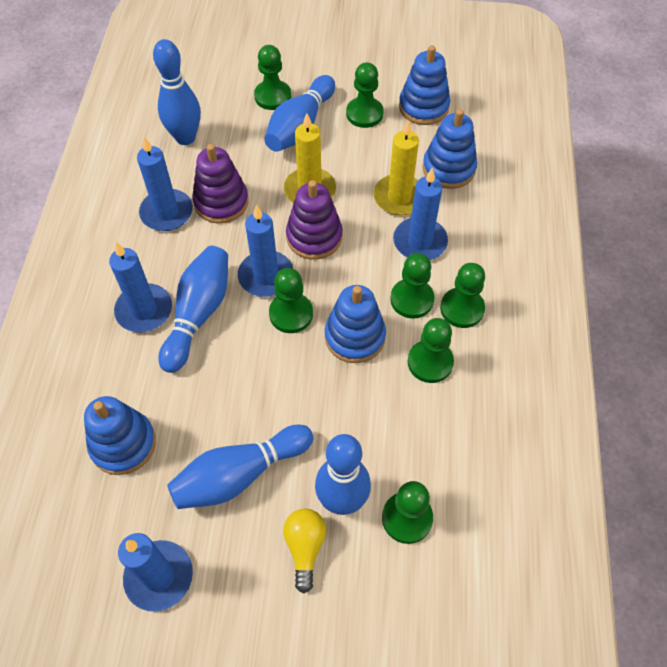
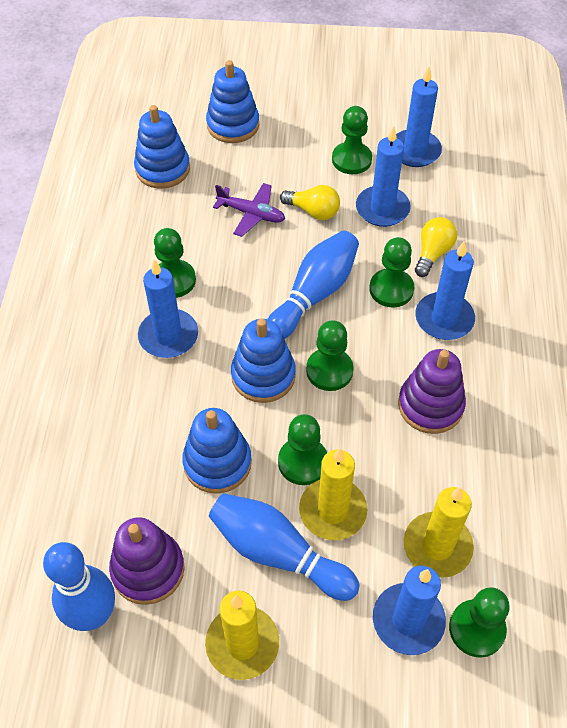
blue bowling pin: [153,39,201,145] [158,246,228,373] [167,425,313,509] [264,75,335,152] [315,434,371,515] = 5 -> [43,542,115,631] [209,493,360,601] [268,230,359,339] = 3
green pawn: [254,45,291,110] [269,268,313,333] [346,62,384,128] [382,481,433,544] [390,253,434,319] [408,318,454,383] [440,263,485,328] = 7 -> [154,228,196,298] [278,414,327,485] [306,320,354,391] [332,106,372,174] [369,237,414,307] [449,587,510,658] = 6
purple plane: none = 0 -> [213,183,285,237] = 1
yellow candle: [284,113,336,203] [373,120,419,215] = 2 -> [205,591,279,680] [299,448,367,540] [404,487,474,578] = 3
yellow light bulb: [283,509,326,593] = 1 -> [280,185,340,220] [415,217,457,277] = 2

